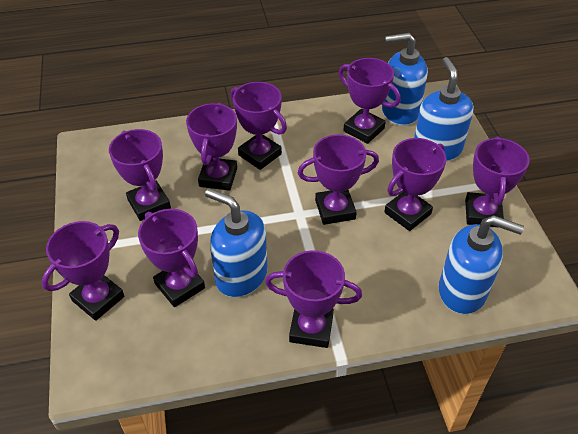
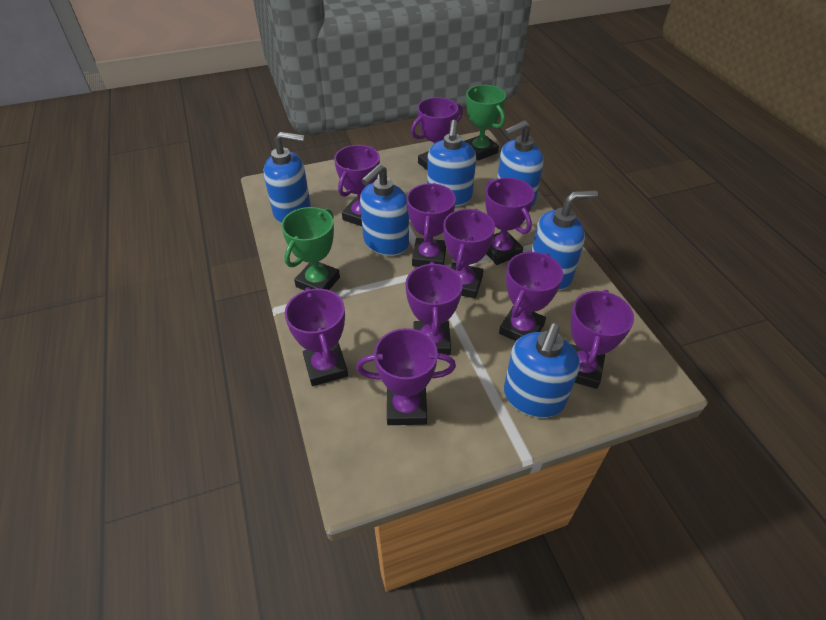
blue soap dispenser: [205,189,268,298] [382,33,428,126] [414,57,473,162] [439,215,524,314] = 4 -> [264,132,311,224] [360,164,409,256] [427,120,476,206] [497,120,543,208] [504,323,580,418] [531,190,598,290] = 6
green trophy: none = 0 -> [281,207,340,291] [465,85,506,161] = 2

